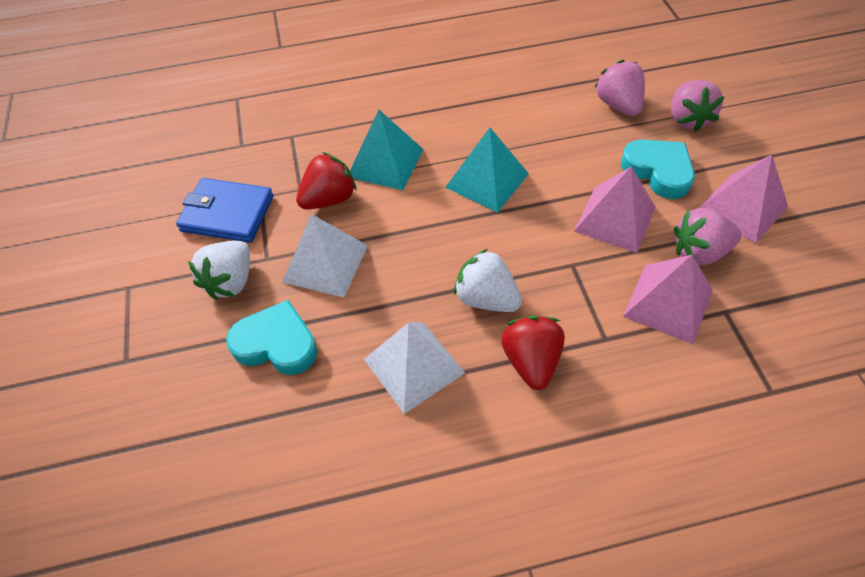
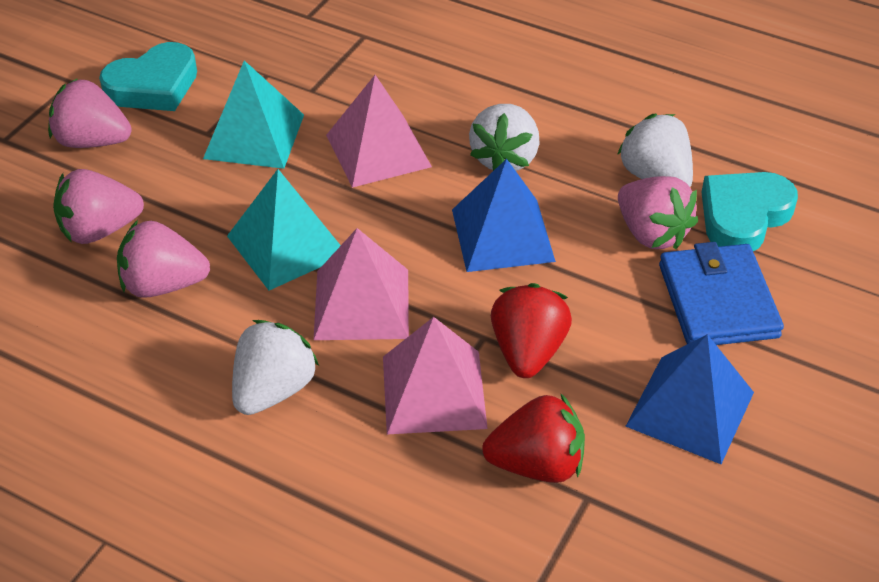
blue pyramid: none = 0 -> [452,159,556,272] [625,334,754,464] = 2
pink strawberry: [595,60,645,116] [671,80,724,132] [674,208,742,265] = 3 -> [48,78,131,148] [53,169,144,244] [117,220,210,298] [618,176,698,249] = 4
white pyramid: [282,214,368,298] [364,322,465,414] = 2 -> none = 0
white strawberry: [188,241,250,300] [454,249,522,312] = 2 -> [232,320,319,415] [469,104,540,171] [617,114,693,187] = 3

